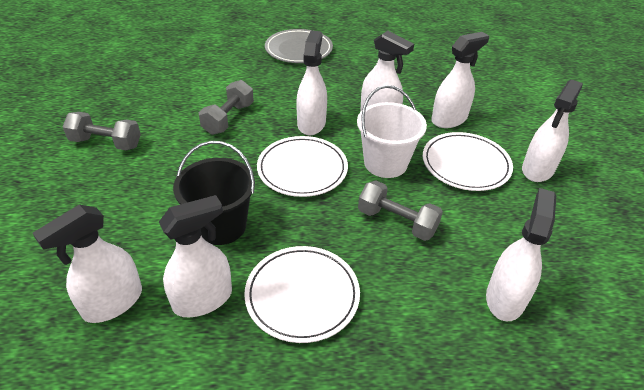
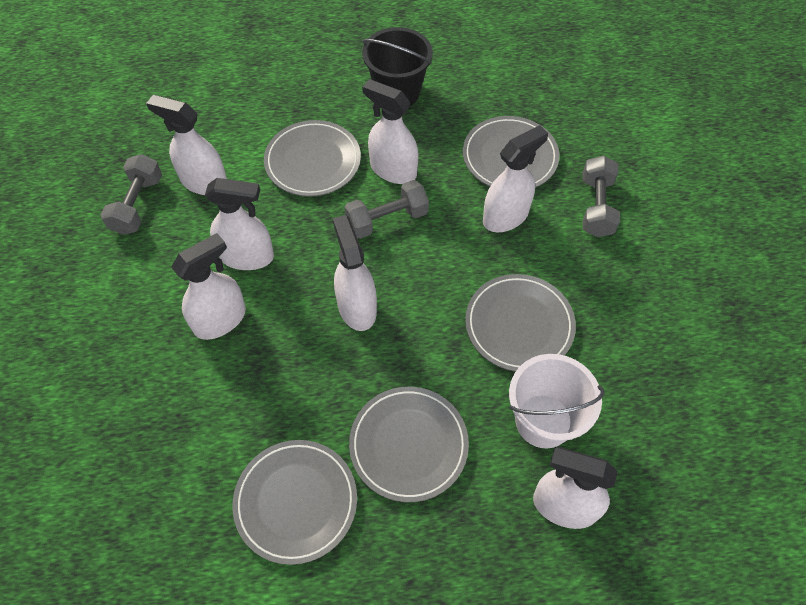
grey plate: [265,29,333,63] = 1 -> [232,440,357,565] [264,120,361,197] [349,387,469,502] [463,116,560,188] [465,274,576,372] = 5
white plate: [244,246,360,343] [257,136,348,197] [423,132,513,191] = 3 -> none = 0

